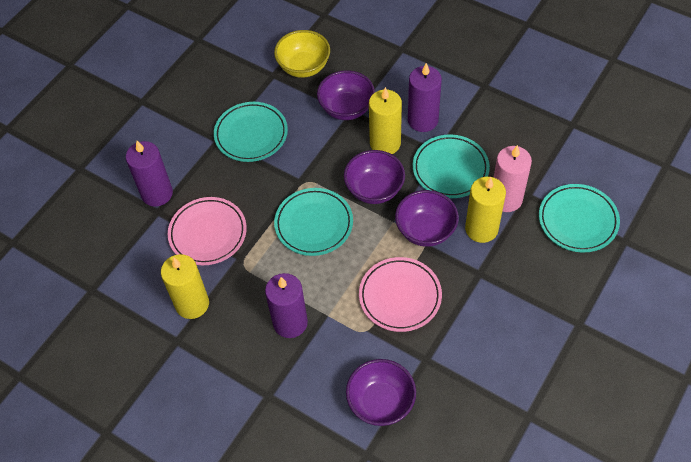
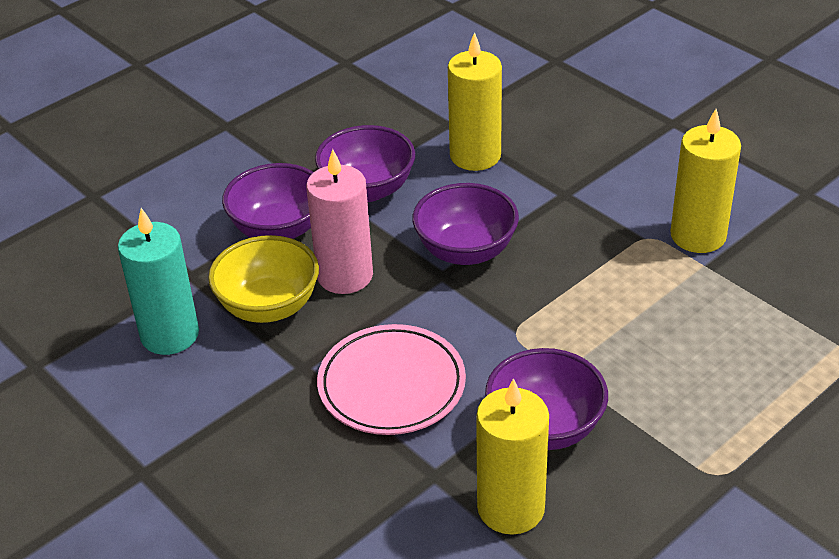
pink plate: [168,197,247,265] [359,257,442,332] = 2 -> [317,324,466,435] = 1
purple candle: [126,141,173,207] [265,273,308,338] [408,63,442,132] = 3 -> none = 0
turquoise candle: none = 0 -> [118,208,199,355] = 1
turquoise plate: [214,102,288,162] [274,188,353,256] [413,134,490,198] [539,184,620,253] = 4 -> none = 0

